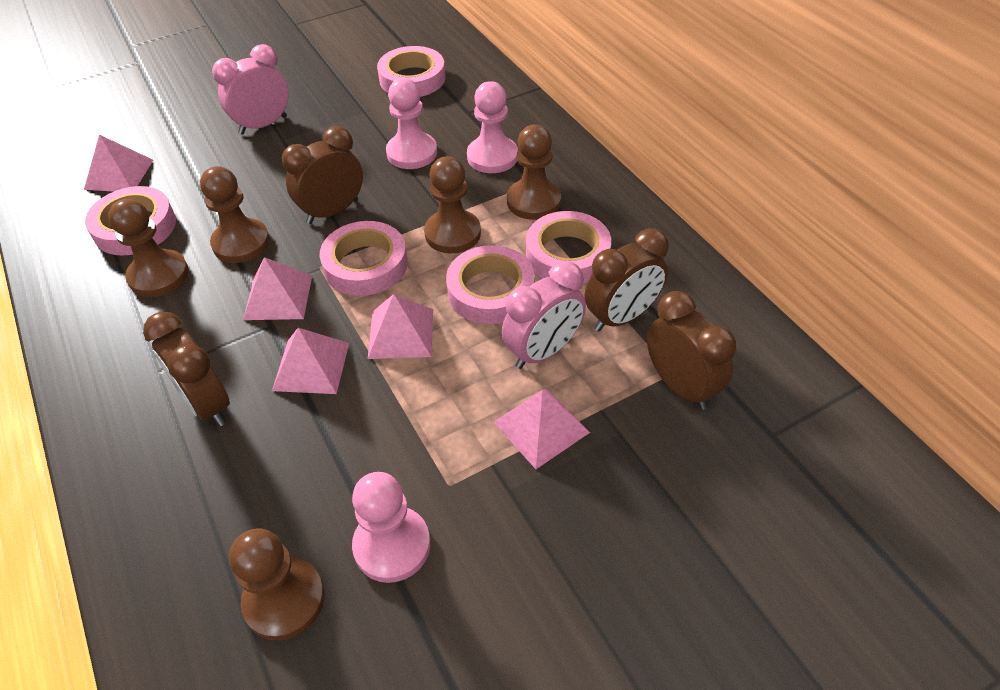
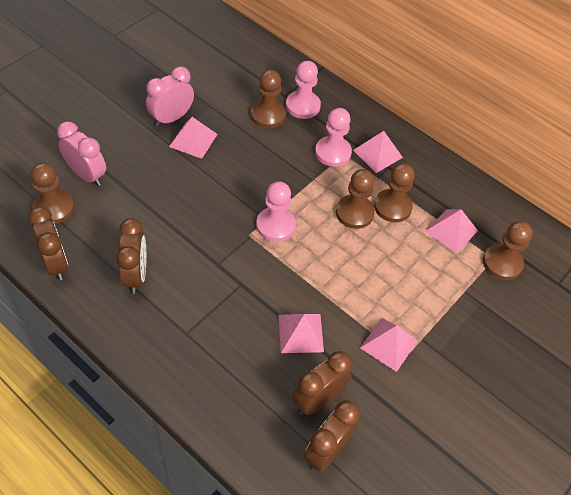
pink tape: [85,186,176,255] [320,221,408,296] [377,46,446,97] [446,245,535,324] [526,211,611,283] = 5 -> none = 0

